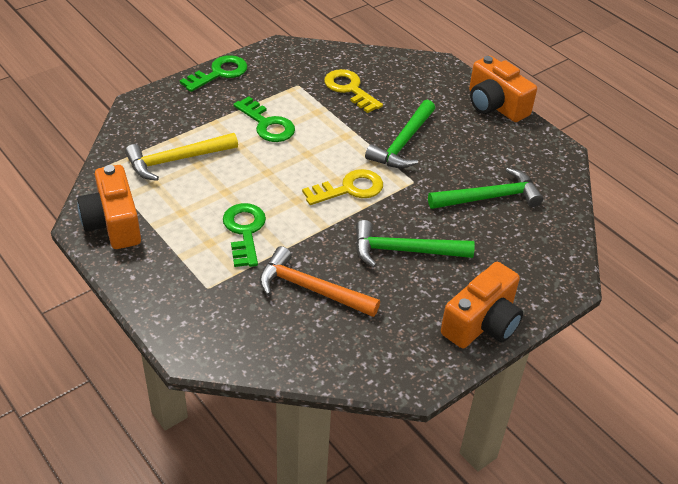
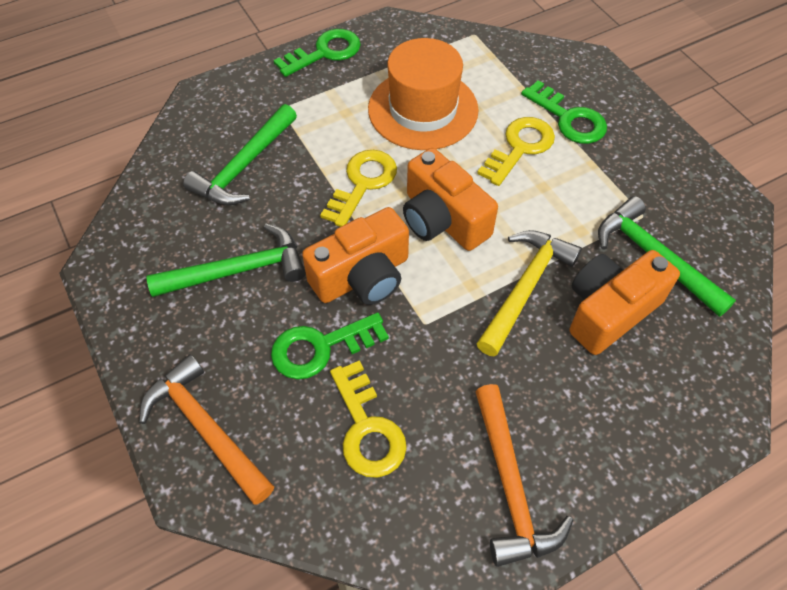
orange hammer: [259,246,380,317] = 1 -> [139,354,274,505] [475,384,573,567] = 2
orange hat: none = 0 -> [368,38,479,150] = 1
yellow key: [302,169,383,205] [324,69,383,113] = 2 -> [320,150,397,227] [330,360,407,478] [477,117,555,186] = 3

